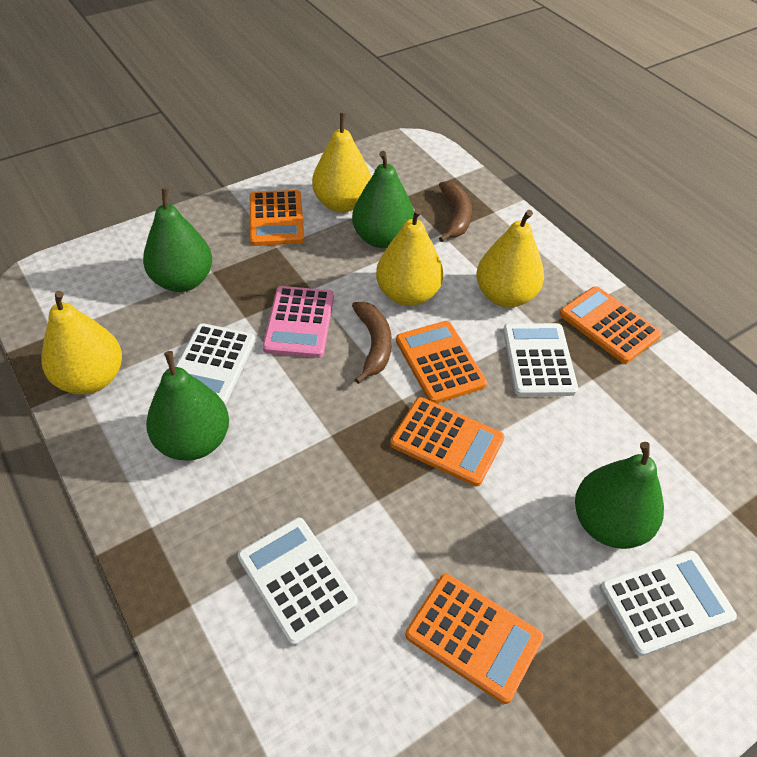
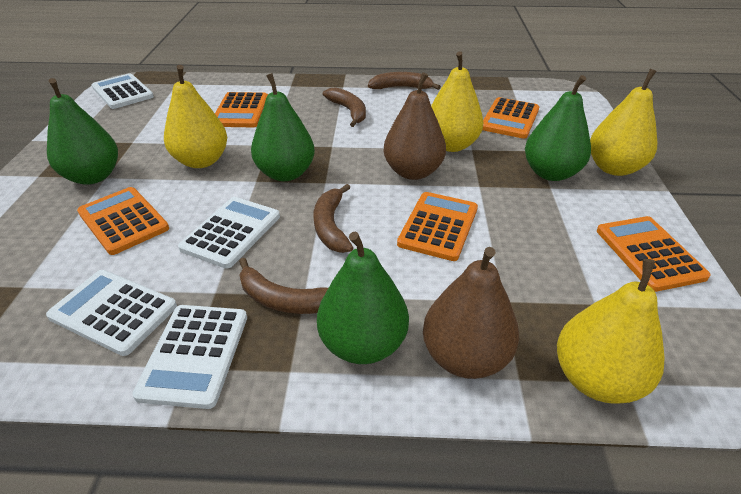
brown banana: [352,302,392,384] [439,181,472,242] = 2 -> [239,258,328,314] [314,184,353,253] [323,87,366,127] [368,72,441,90] = 4
brown pear: none = 0 -> [383,72,446,180] [423,247,519,379] = 2
pink calculator: [263,286,334,358] = 1 -> none = 0

